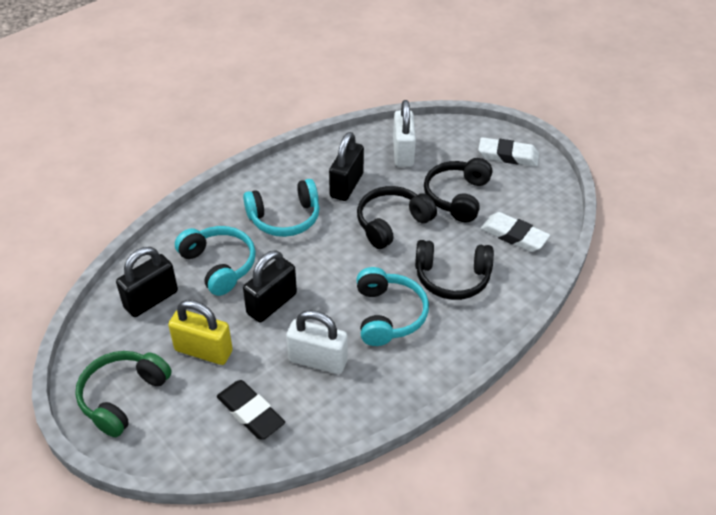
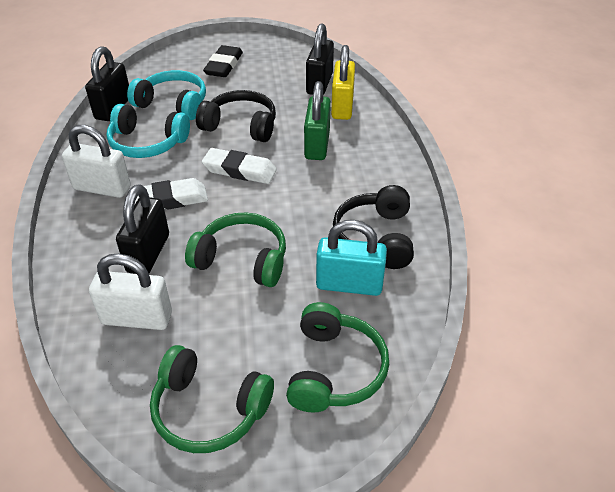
black headphones: [357,186,437,249] [415,240,494,300] [424,158,492,222] = 3 -> [196,90,276,142] [333,185,414,269] = 2
green headphones: [75,351,172,437] = 1 -> [150,345,274,453] [185,213,286,287] [286,302,389,413] = 3
green padlock: none = 0 -> [304,81,331,160] = 1
turquoise headphones: [175,226,256,296] [243,179,320,237] [356,267,429,346] = 3 -> [107,104,190,158] [127,70,206,120] = 2
turquoise padlock: none = 0 -> [316,220,387,296] = 1

